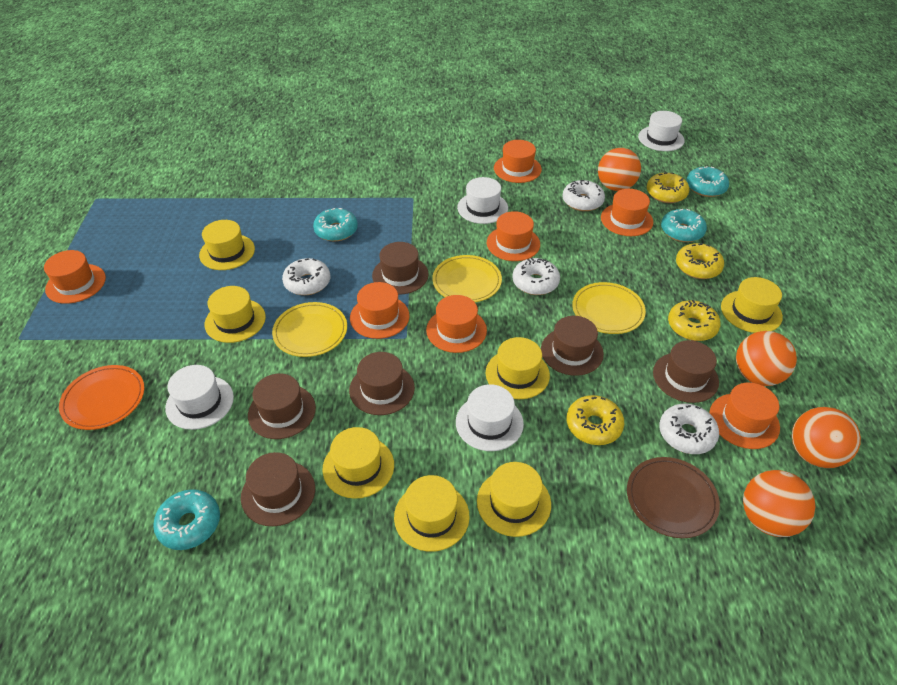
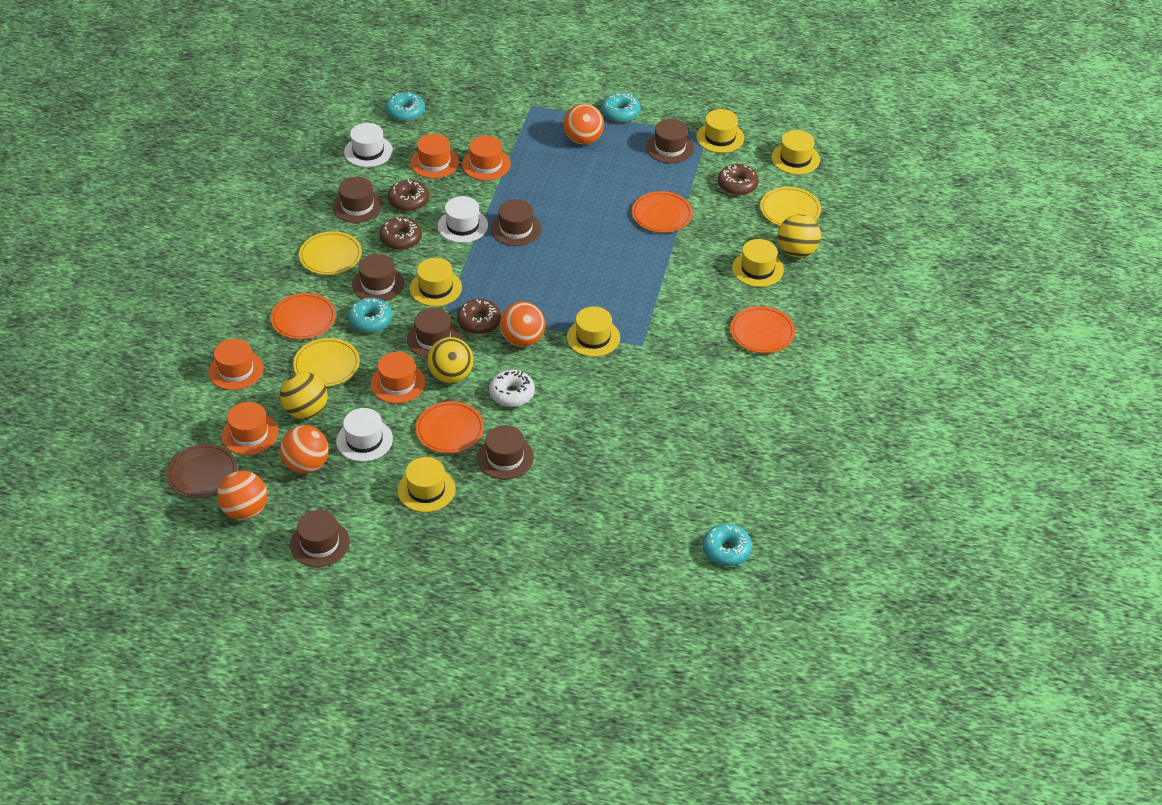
brown donut: none = 0 -> [380,217,422,250] [388,180,429,212] [457,299,501,334] [718,164,759,196] = 4
brown hat: [241,452,315,526] [248,374,316,439] [349,352,415,415] [372,242,429,295] [541,316,604,376] [653,340,719,403] = 6 -> [290,510,350,567] [333,177,383,223] [352,254,404,301] [407,308,461,358] [477,425,534,479] [491,199,541,246] [646,119,694,163] = 7
orange hat: [44,250,106,304] [350,282,409,339] [426,295,487,353] [487,211,540,261] [494,140,542,183] [601,189,653,236] [710,383,780,449] = 7 -> [208,339,263,390] [222,402,278,455] [371,352,426,404] [410,133,459,178] [462,136,511,181] = 5
orange plate: [59,365,145,430] = 1 -> [271,293,336,339] [416,401,484,453] [632,191,693,233] [730,306,795,353] = 4
white donut: [282,258,330,295] [512,258,560,295] [562,180,605,211] [659,404,719,454] = 4 -> [489,370,535,407] = 1
white hat: [165,365,234,430] [456,384,524,451] [457,177,508,224] [638,111,685,151] = 4 -> [336,408,393,462] [344,123,393,167] [438,196,488,243] = 3
yellow ball: none = 0 -> [280,372,328,419] [427,337,473,383] [778,214,821,258] = 3
yellow donut: [567,395,624,445] [647,172,690,203] [668,300,721,341] [676,243,724,279] = 4 -> none = 0
yellow hat: [199,220,255,270] [205,286,266,343] [322,427,394,499] [394,475,470,552] [477,462,551,537] [486,337,550,399] [721,277,783,333] = 7 -> [398,457,455,512] [410,258,462,306] [567,306,620,357] [696,109,744,153] [732,239,784,287] [772,130,820,175] = 6

